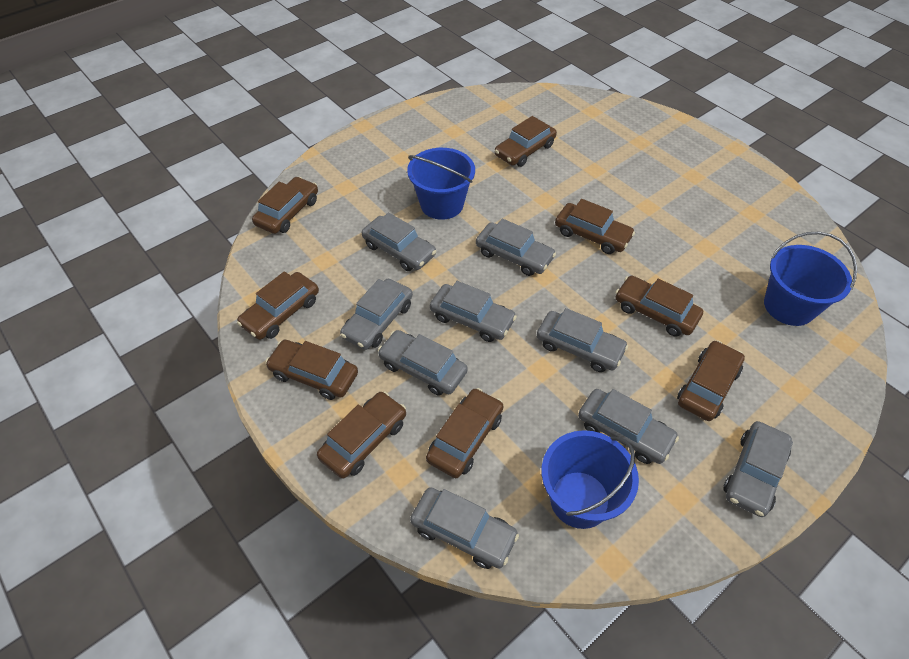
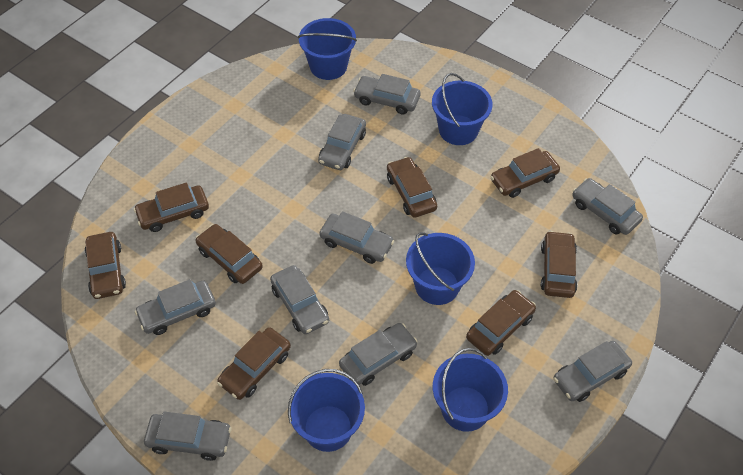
blue bucket: [407,148,475,220] [541,430,639,529] [764,232,857,326] = 3 -> [288,369,365,452] [298,18,357,80] [406,232,475,305] [432,73,493,145] [433,348,508,432] = 5
brown car: [237,271,319,340] [252,177,318,234] [265,340,358,400] [317,392,406,478] [426,388,503,478] [495,116,557,167] [555,199,635,254] [615,276,703,337] [677,340,745,421] = 9 -> [85,232,126,299] [134,182,209,232] [196,224,263,284] [217,327,291,400] [387,157,437,218] [466,290,536,356] [491,148,560,198] [541,231,577,298] = 8

